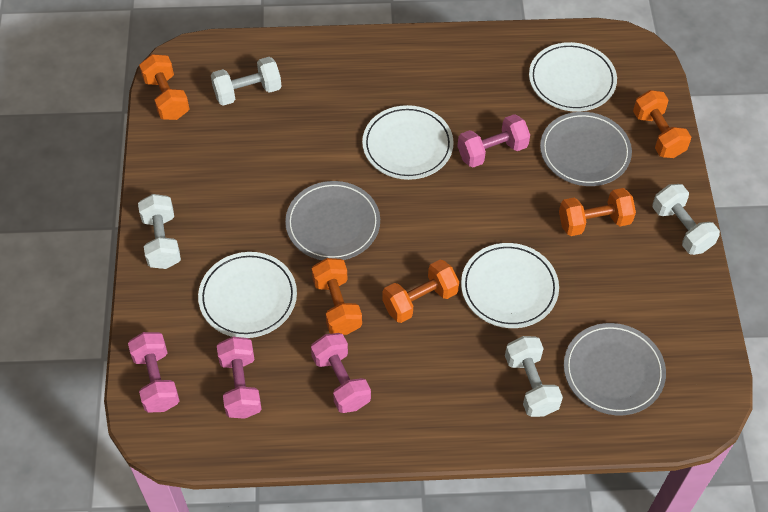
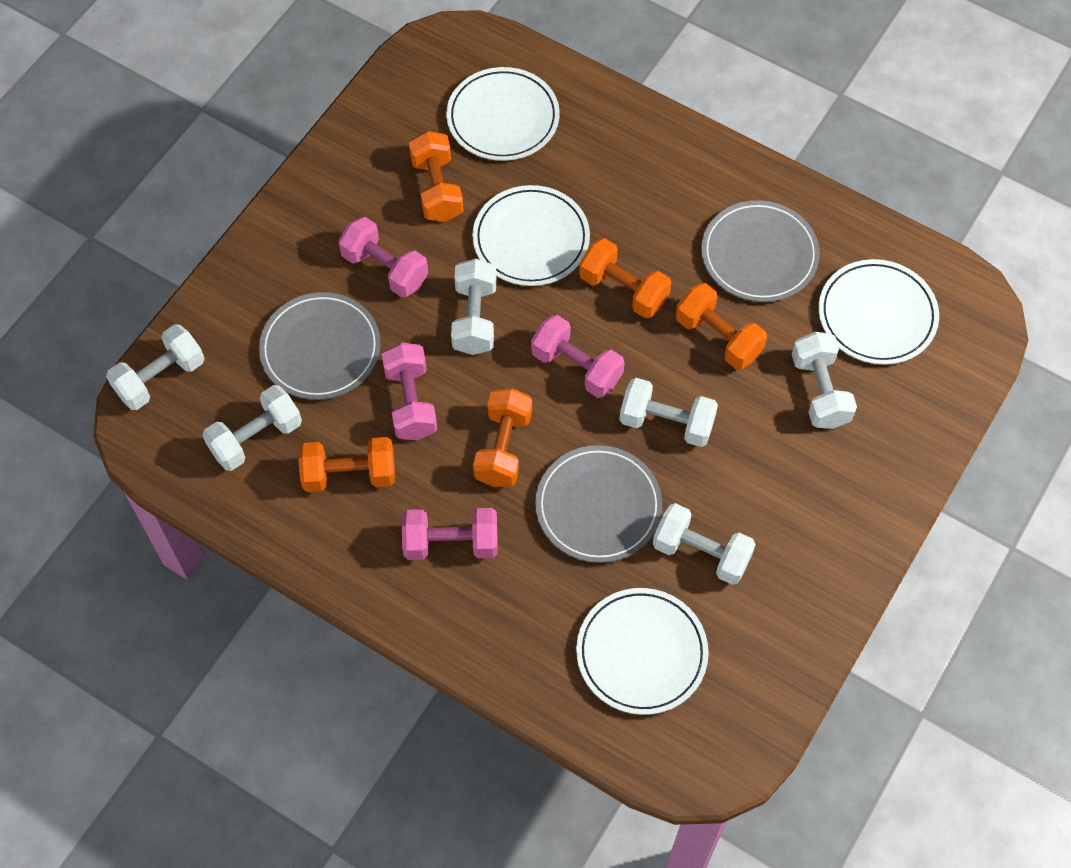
white dumbbell: [138,194,181,269] [211,57,282,106] [505,336,563,417] [652,184,720,255] = 4 -> [106,324,204,410] [203,385,302,471] [451,259,497,355] [619,378,718,447] [653,503,756,585] [792,332,857,429] = 6

